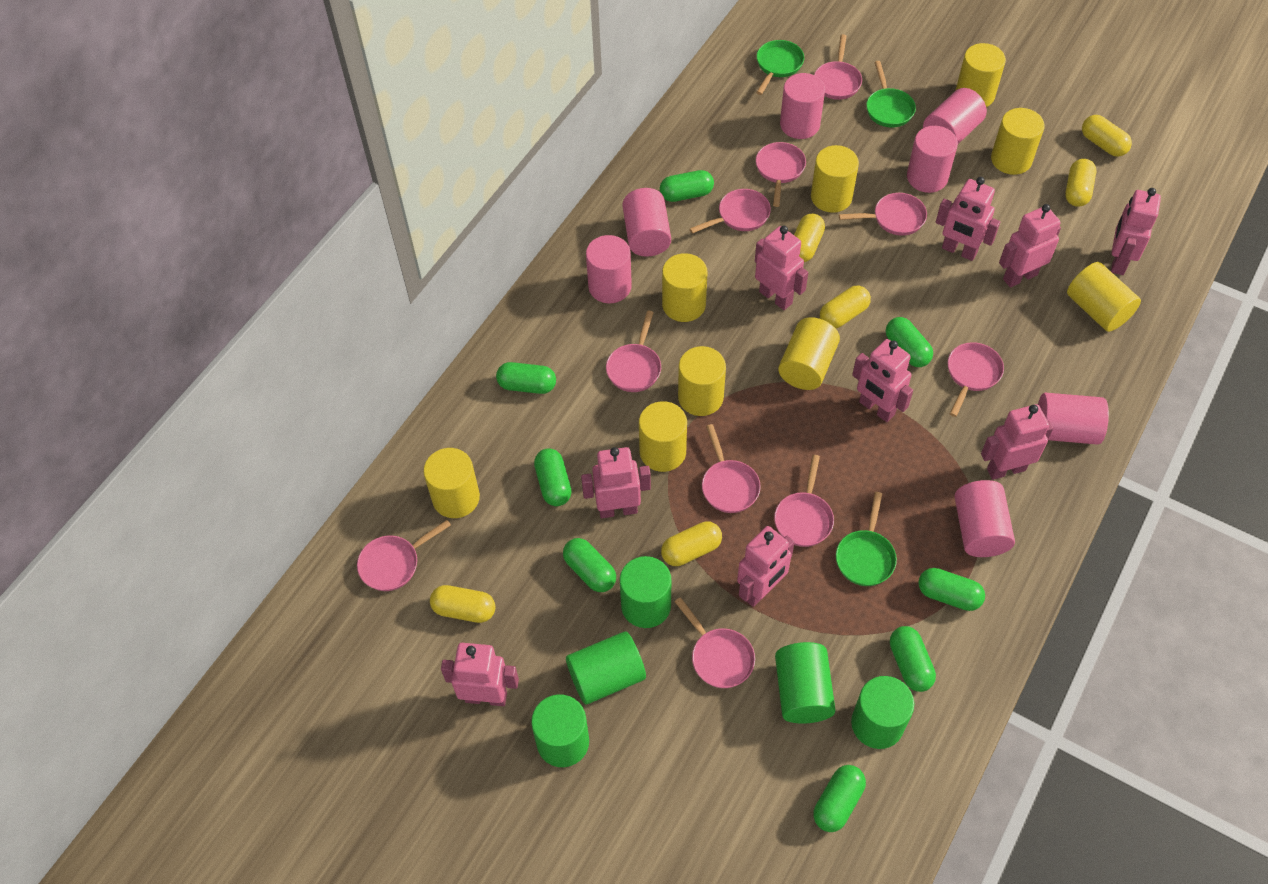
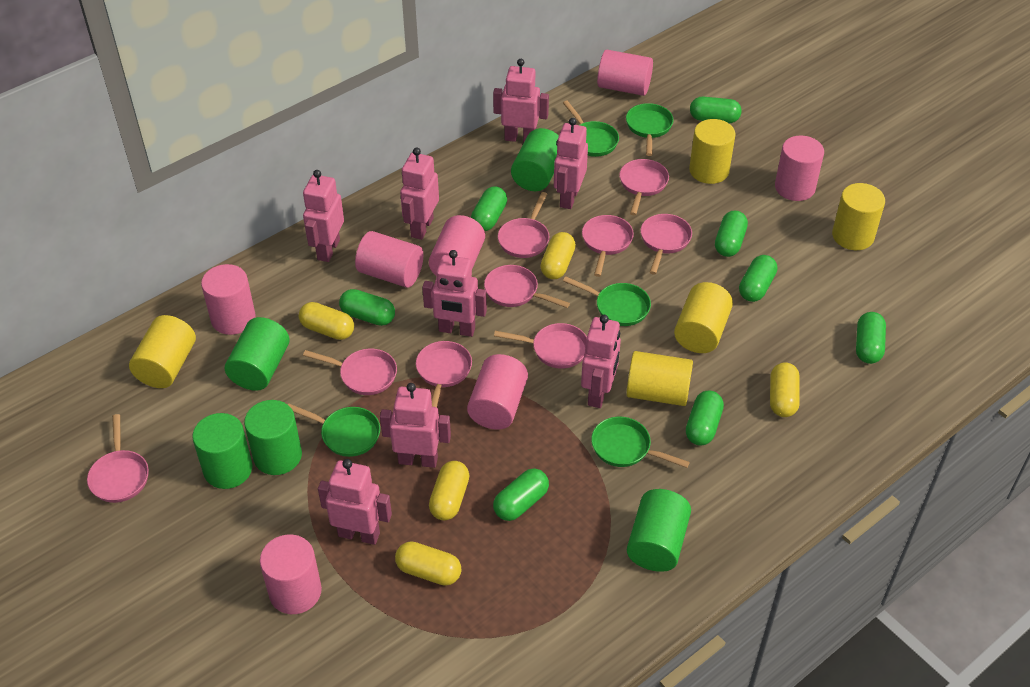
green pan: [756,40,804,95] [836,492,897,586] [866,61,916,128] = 3 -> [288,404,380,457] [563,100,619,157] [563,276,651,326] [591,417,690,468] [626,103,673,156] = 5
pink pan: [357,520,451,591] [606,311,661,392] [675,597,755,688] [689,189,771,234] [702,424,761,513] [756,142,806,207] [774,455,834,547] [814,34,862,100] [839,193,927,236] [948,342,1004,417] = 10 -> [87,414,149,503] [303,349,397,395] [416,341,472,407] [484,265,570,308] [494,323,587,369] [498,192,550,258] [582,215,634,277] [619,159,669,215] [641,214,692,275] = 9
pink robot: [441,643,519,706] [581,447,651,518] [737,526,795,607] [755,226,808,310] [852,339,913,422] [936,177,1000,261] [981,404,1053,480] [999,204,1061,288] [1111,188,1161,275] = 9 -> [303,170,344,262] [318,459,392,545] [380,383,451,468] [400,148,439,240] [422,250,487,337] [493,59,549,142] [554,118,588,209] [581,315,621,408] = 8
yellow capsule: [430,585,496,623] [661,521,722,566] [794,214,825,262] [820,286,871,329] [1065,159,1096,207] [1082,115,1132,157] = 6 -> [299,302,354,340] [395,541,461,586] [429,461,470,520] [540,232,576,279] [770,362,800,417] = 5
yellow cylinder: [423,448,480,518] [639,401,687,472] [662,253,707,322] [678,346,726,416] [778,317,840,390] [811,145,859,213] [955,43,1006,107] [991,108,1045,175] [1067,262,1141,332] = 9 -> [129,315,196,388] [626,351,693,406] [674,282,733,353] [689,119,736,184] [832,183,885,250] = 5

